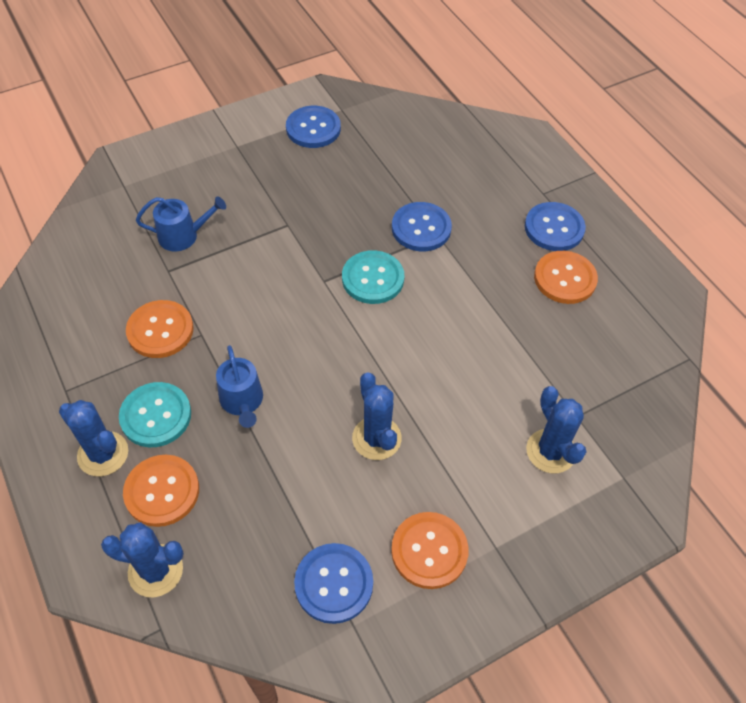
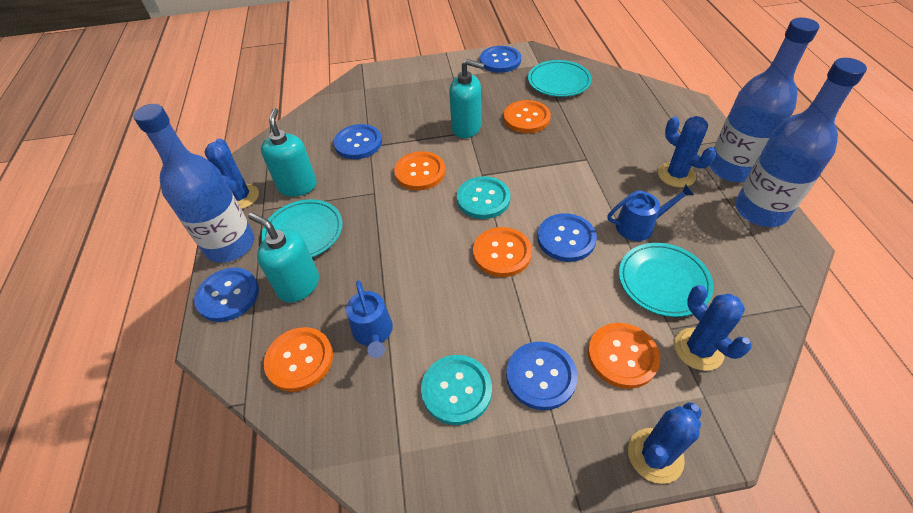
blue bottle: none = 0 -> [133,104,255,263] [709,18,819,182] [735,58,867,227] = 3
blue button: [286,106,341,148] [294,543,373,624] [392,202,452,251] [525,202,586,251] = 4 -> [194,267,259,322] [334,124,382,159] [480,46,521,73] [506,342,578,410] [537,213,597,262] = 5
orange button: [123,455,199,527] [126,300,194,358] [391,512,469,589] [534,251,598,304] = 4 -> [264,327,333,392] [394,151,445,190] [473,227,532,277] [504,100,551,133] [588,323,660,389] = 5
turquoise plate: none = 0 -> [262,199,343,257] [528,60,592,97] [619,243,713,317] = 3
turquoise soap dispenser: none = 0 -> [248,213,319,303] [261,108,317,197] [449,59,484,138] = 3

